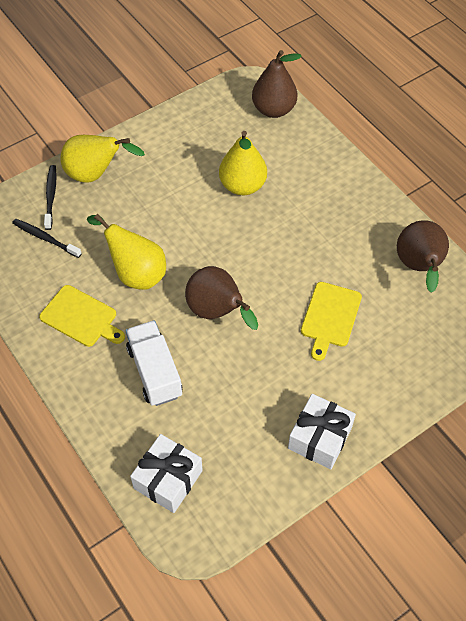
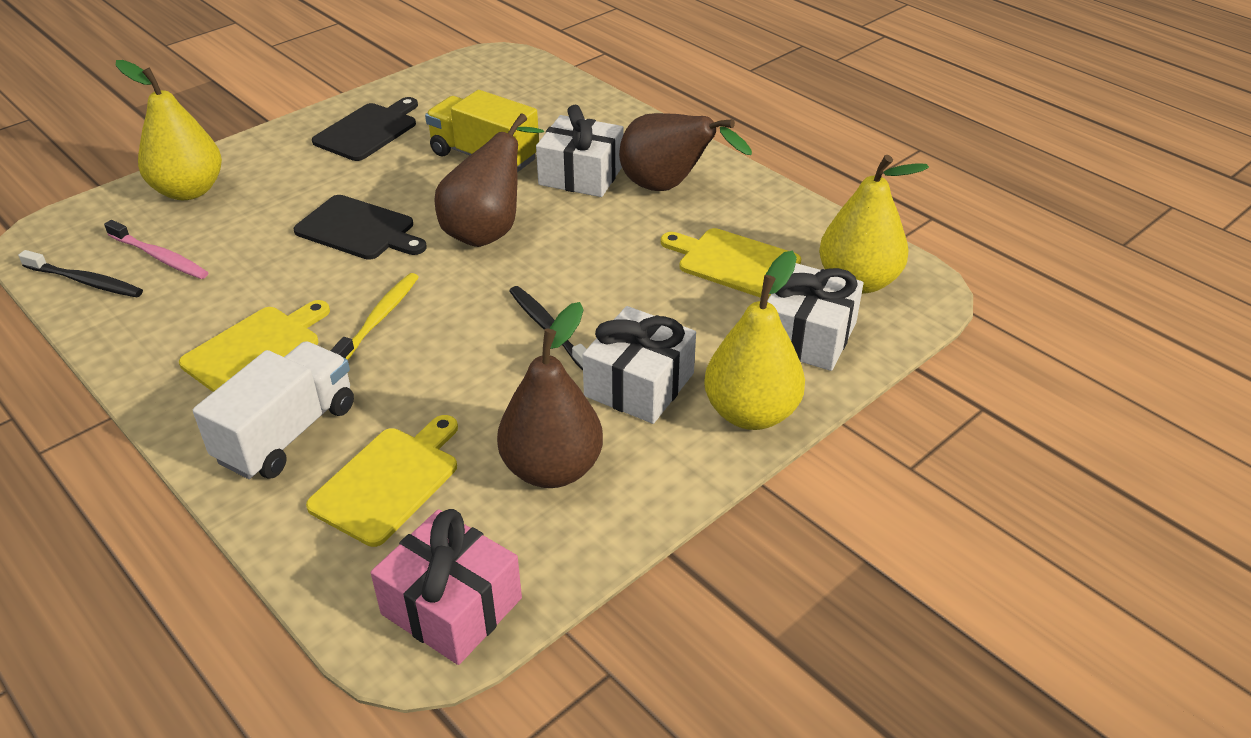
black cutting board: none = 0 -> [294,195,427,260] [312,97,418,161] = 2
pink gift: none = 0 -> [371,509,522,665] = 1
pink toothbrush: none = 0 -> [104,220,209,279] = 1
white gift: [130,434,203,513] [288,394,356,469] = 2 -> [536,105,624,197] [582,306,696,424] [767,263,863,371] = 3
yellow cutting board: [39,285,125,347] [301,282,362,361] = 2 -> [179,300,330,392] [306,415,458,547] [661,228,801,298] = 3
yellow toothbrush: none = 0 -> [330,273,419,360] = 1
yellow truck: none = 0 -> [425,90,539,172] = 1

